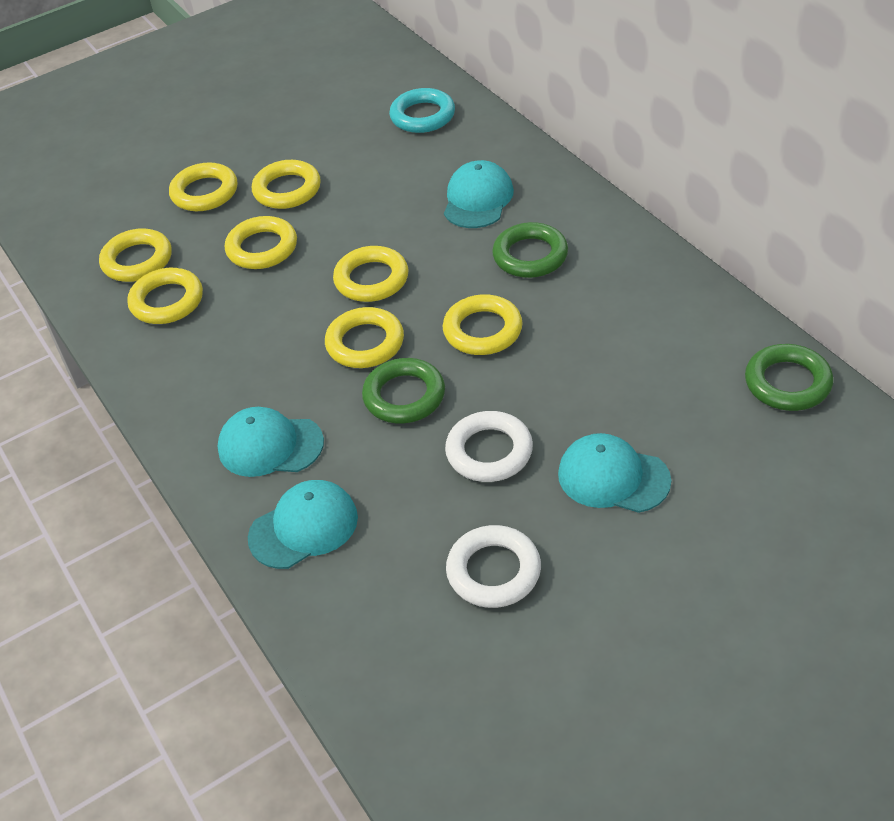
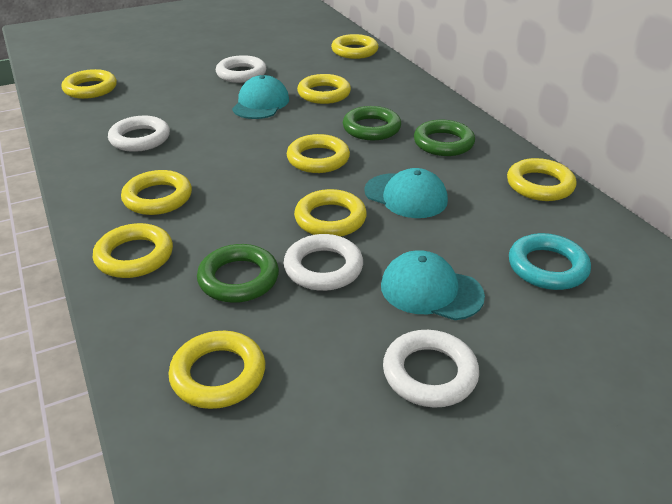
turquoise cap: [218,407,324,477] [248,480,358,569] [444,160,514,228] [558,433,671,513] = 4 -> [232,75,289,119] [364,168,448,218] [381,250,485,320] = 3
white ring: [445,411,533,482] [446,525,541,608] = 2 -> [108,116,170,152] [216,55,266,83] [284,234,363,291] [383,330,479,408] = 4
yellow ring: [99,228,172,282] [127,268,203,324] [169,162,238,211] [225,216,297,269] [252,160,321,209] [325,307,404,368] [333,246,408,302] [443,294,523,355] = 8 -> [62,69,117,99] [93,223,173,278] [121,170,192,215] [169,331,265,409] [287,134,350,173] [294,189,367,236] [297,74,351,104] [331,34,379,59] [507,158,577,201] = 9

